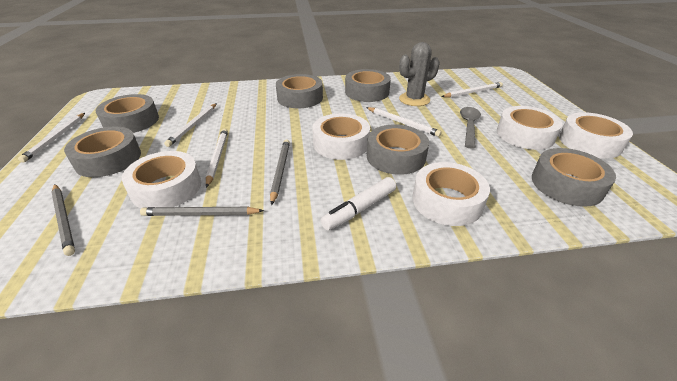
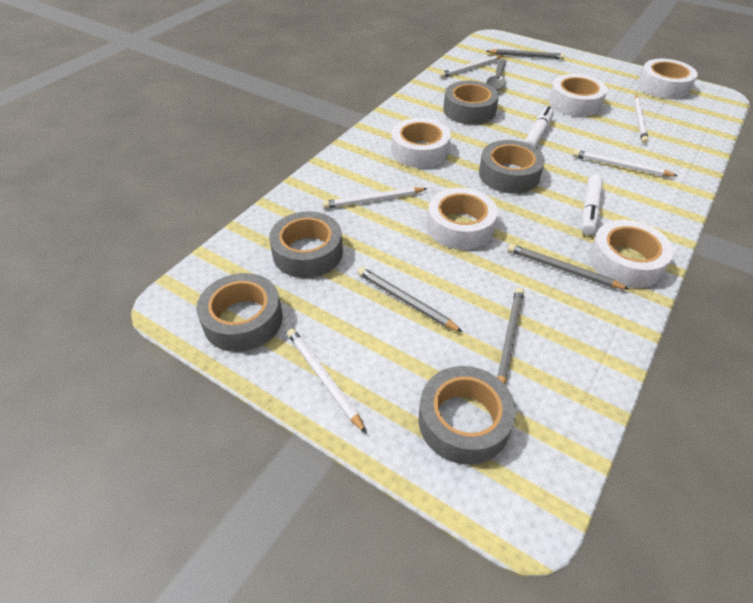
grey cactus: [399,42,439,106] = 1 -> none = 0
grey pencil: [51,184,75,256] [140,207,264,216] [270,139,290,205] = 3 -> [358,267,463,332] [487,49,565,59] [497,288,524,384] [508,244,630,290] = 4
grey tape: [64,127,141,177] [96,94,159,133] [276,74,323,108] [345,69,391,102] [367,124,429,175] [532,148,616,207] = 6 -> [197,273,283,352] [269,211,343,278] [419,366,516,465] [443,81,499,125] [479,140,545,194] = 5
white marker: [320,177,396,230] = 1 -> [524,106,554,147] [582,174,603,235] = 2

